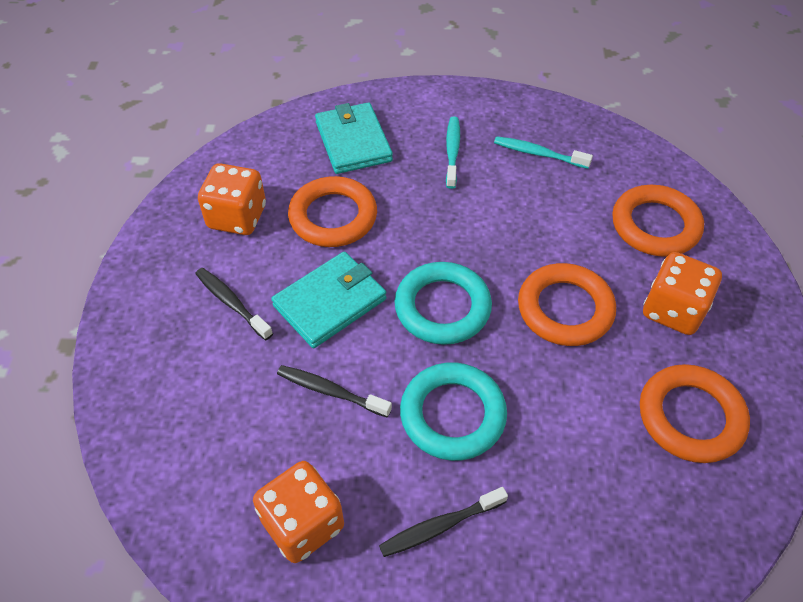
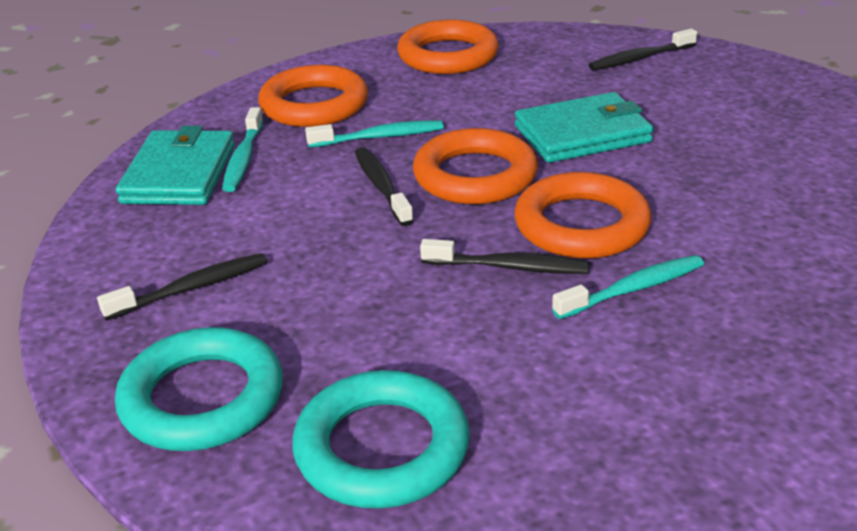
black toothbrush: [195,268,273,340] [277,365,392,418] [379,487,508,557] = 3 -> [97,253,267,320] [355,147,414,226] [420,239,590,274] [589,29,697,71] = 4
orange dice: [198,163,266,235] [253,461,344,563] [643,252,722,335] = 3 -> none = 0
turquoise toothbrush: [446,116,460,189] [494,136,593,169] = 2 -> [222,107,263,192] [305,120,444,148] [552,255,704,319] = 3

